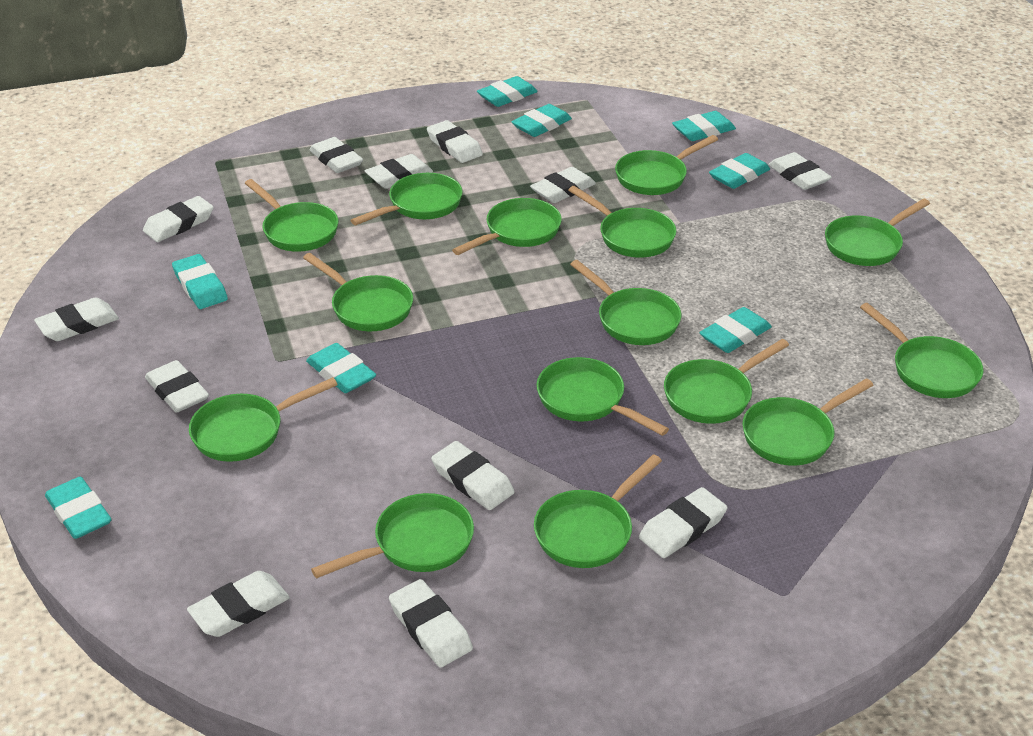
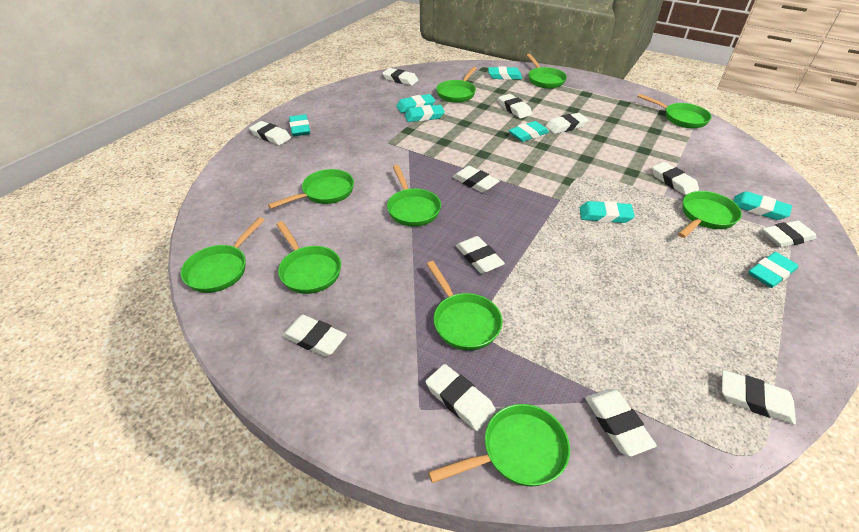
green pan: [189,377,338,462] [245,179,338,252] [303,253,413,331] [311,493,474,579] [350,173,463,225] [452,198,562,255] [534,454,662,568] [537,357,669,436] [568,186,676,258] [570,260,681,345] [615,135,718,195] [664,339,789,424] [742,378,873,466] [825,198,930,266] [860,303,984,398] = 15 -> [181,217,265,293] [268,169,354,209] [276,221,341,294] [387,165,441,227] [427,261,502,351] [428,404,570,487] [436,67,477,103] [527,54,567,89] [638,94,711,128] [678,191,742,238] = 10

